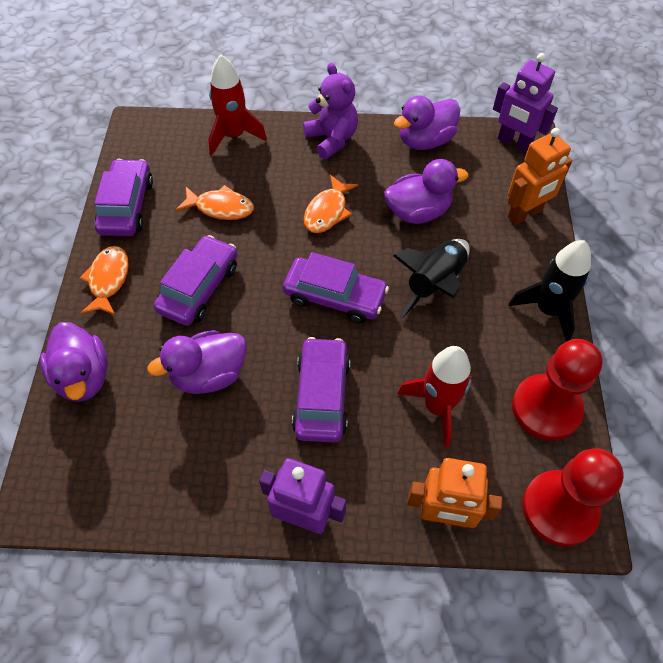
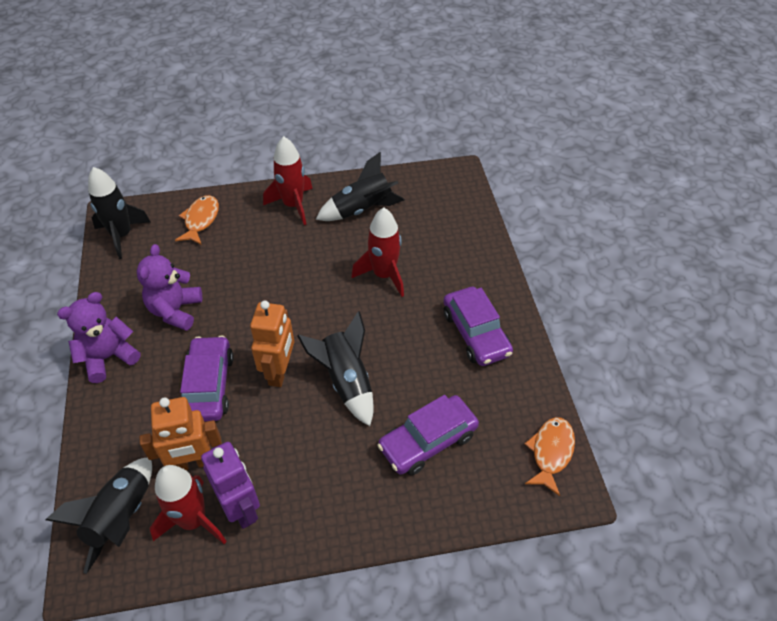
black rocket: [393,239,470,318] [508,240,591,342] = 2 -> [45,458,152,574] [88,167,151,259] [297,311,374,426] [316,152,405,221] = 4
orange fish: [80,246,129,315] [176,185,254,220] [304,175,358,233] = 3 -> [175,195,219,245] [525,417,575,496] = 2
purple car: [94,159,153,236] [154,235,237,326] [283,252,389,323] [292,337,350,443] = 4 -> [180,336,234,422] [377,395,479,475] [444,287,513,366] = 3
purple duck: [40,322,108,402] [147,330,247,394] [384,159,468,224] [394,96,460,150] = 4 -> none = 0
purple robot: [259,458,347,534] [493,53,558,153] = 2 -> [201,442,260,529] = 1
purple teddy bear: [303,62,358,159] = 1 -> [57,292,140,383] [137,244,202,331] = 2
red pawn: [512,339,603,441] [522,448,624,547] = 2 -> none = 0
red rocket: [209,55,267,155] [397,346,472,448] = 2 -> [149,465,227,544] [263,136,313,225] [352,207,404,297] = 3

